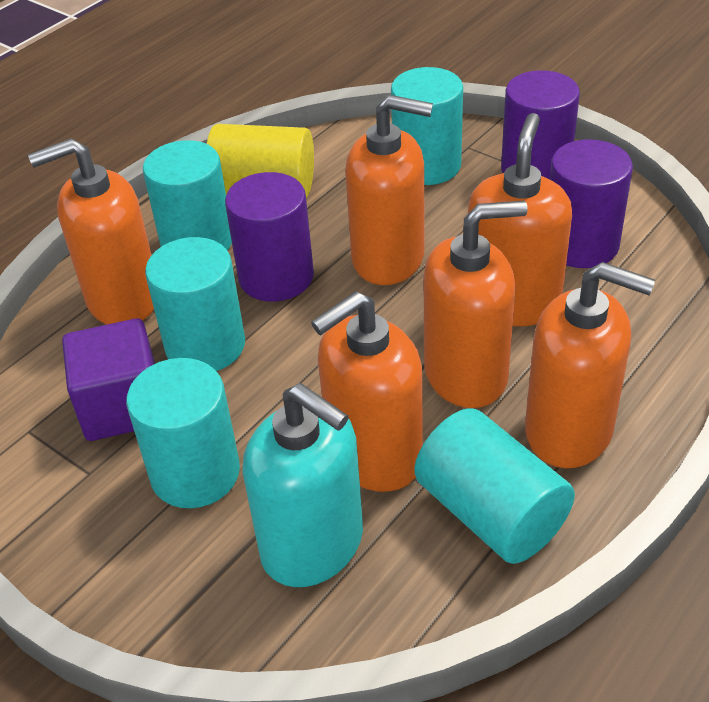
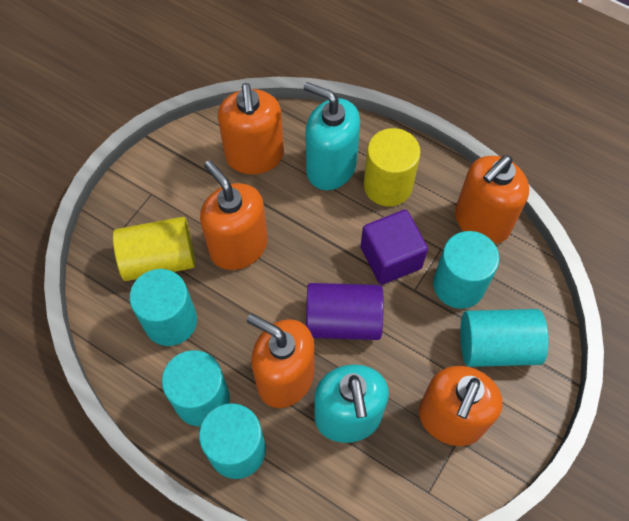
orange soap dispenser: [28,138,154,325] [311,291,423,492] [345,95,433,285] [424,201,528,408] [468,113,572,326] [525,262,655,468] = 6 -> [200,160,268,270] [218,83,284,174] [247,313,314,408] [419,366,503,446] [455,155,529,244] = 5
purple cylinder: [225,172,314,302] [501,70,580,180] [550,139,633,268] = 3 -> [306,283,384,340] = 1
turquoise soap dispenser: [242,383,363,587] = 1 -> [304,82,360,190] [315,364,389,443] = 2
yellow cylinder: [207,124,314,198] = 1 -> [113,217,195,281] [364,128,421,206] = 2

